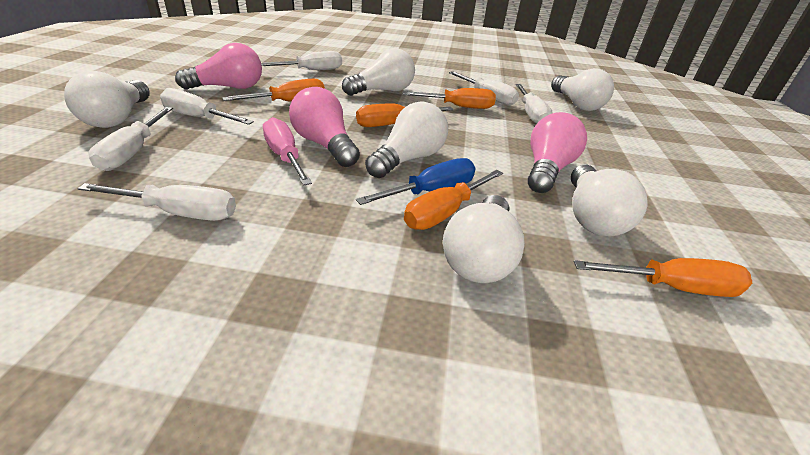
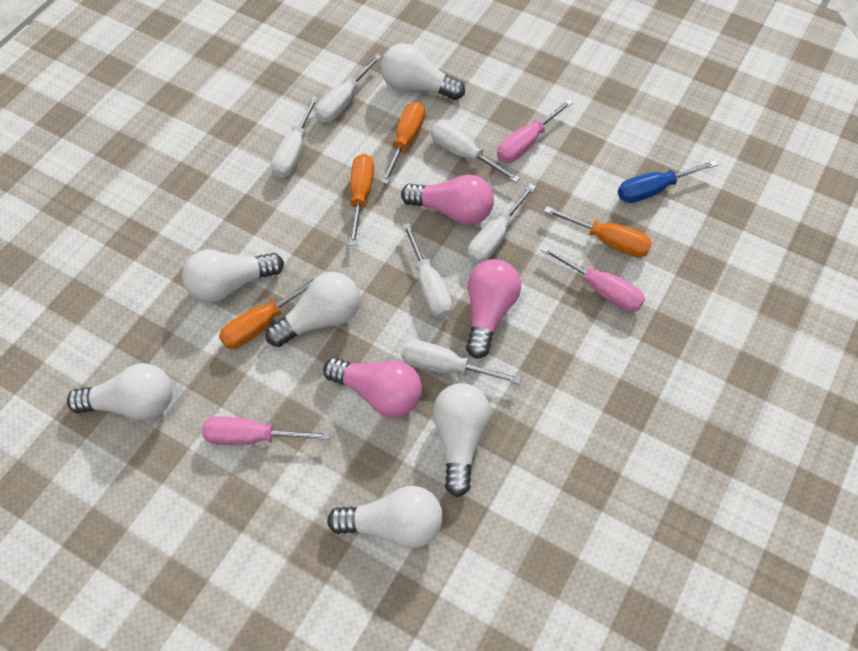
orange screwdriver: [222,79,325,102] [356,103,454,127] [402,88,496,109] [404,170,503,230] [574,258,752,297] = 5 -> [219,275,318,349] [349,154,374,246] [381,102,425,184] [544,206,652,257] = 4
pink screwdriver: [263,117,312,186] = 1 -> [202,417,330,445] [497,99,573,163] [541,245,645,312] = 3

